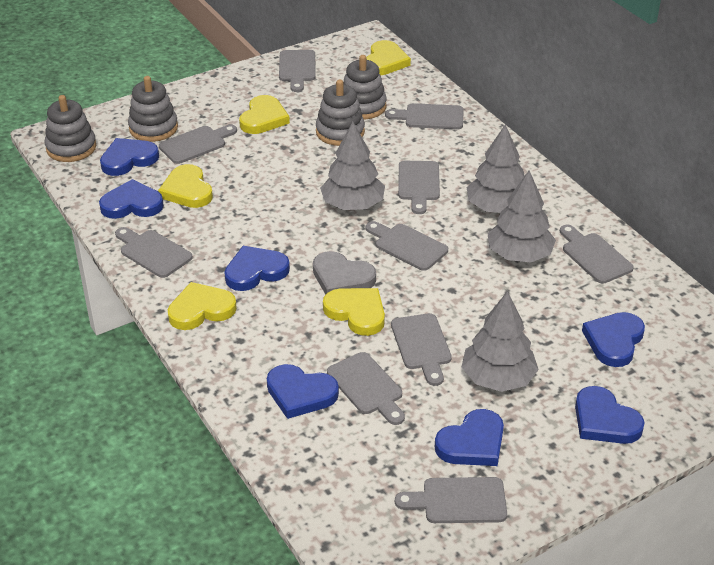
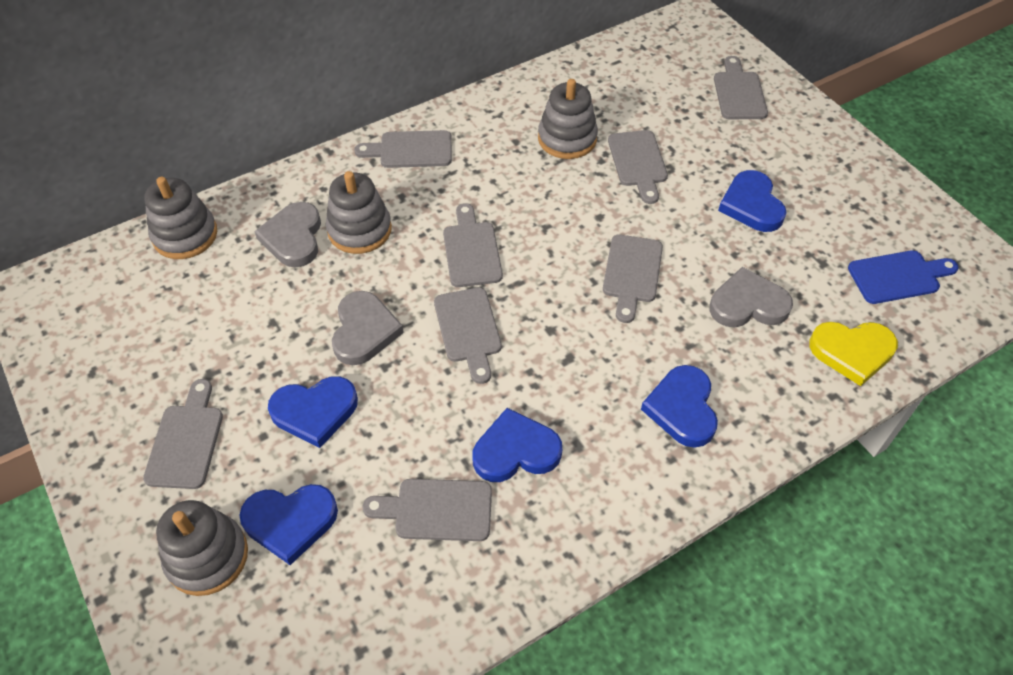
blue cutting board: none = 0 -> [848,250,959,304] = 1
blue heart: [99,179,164,219] [100,138,159,176] [224,246,290,291] [267,364,339,419] [435,409,504,466] [575,386,645,444] [582,312,645,367] = 7 -> [239,484,338,565] [268,376,358,448] [472,408,562,482] [641,365,718,448] [718,170,787,232] = 5
grey cutting board: [115,227,193,278] [159,125,237,164] [279,50,316,92] [327,352,405,425] [366,221,448,271] [385,103,464,129] [391,313,452,386] [395,477,507,523] [398,161,440,214] [560,225,634,284] = 10 -> [143,379,223,489] [354,130,452,168] [363,479,492,541] [434,287,502,384] [443,203,503,287] [603,235,663,323] [608,130,668,204] [714,56,768,119] = 8
grey heart: [313,251,376,295] = 1 -> [254,202,321,267] [332,291,404,365] [709,267,793,327] = 3
grey tree: [320,122,385,210] [462,291,539,392] [466,124,525,213] [487,170,556,262] = 4 -> none = 0
yellow heart: [158,164,213,208] [168,282,237,330] [239,95,290,134] [323,288,385,336] [366,40,411,75] = 5 -> [809,322,898,386] = 1

